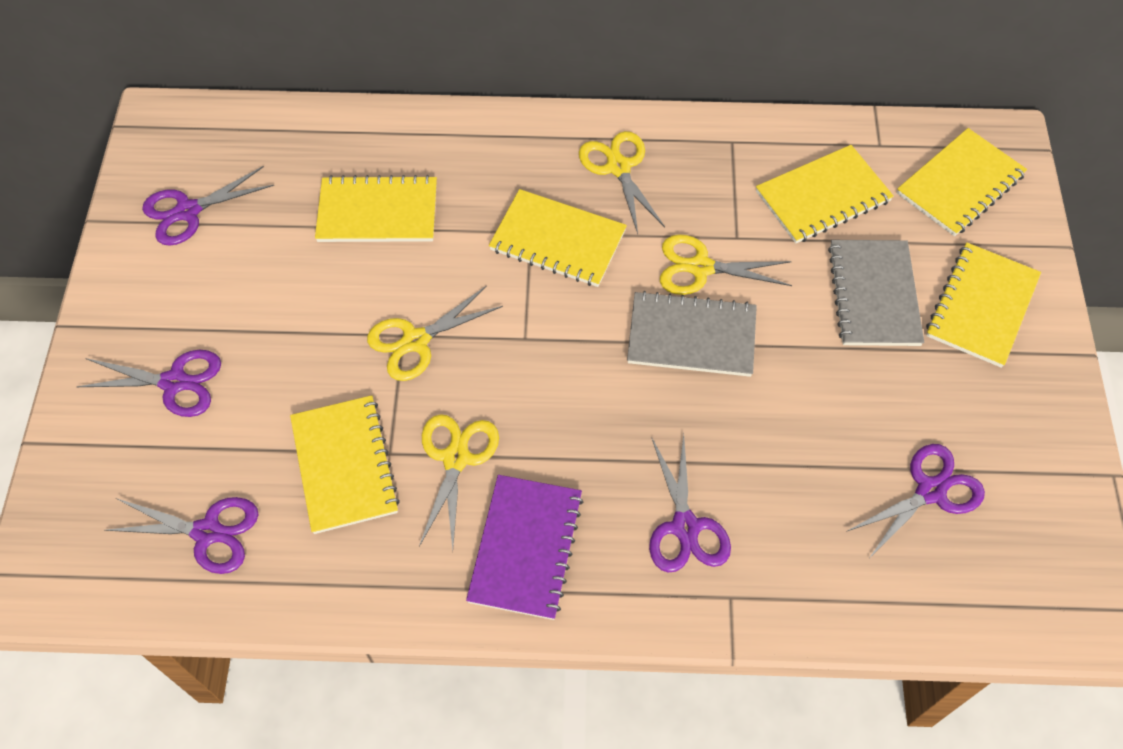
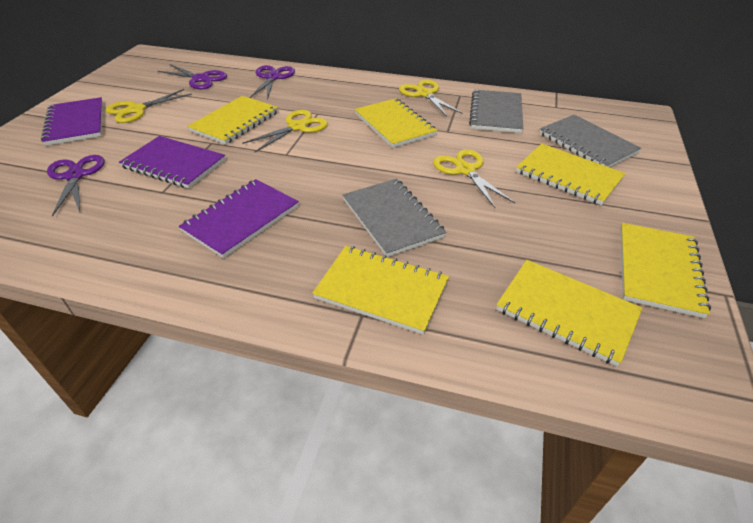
grey notebook: [627,291,757,377] [828,240,924,346] = 2 -> [343,179,446,257] [469,90,523,133] [539,115,642,167] = 3
purple notebook: [466,475,583,620] = 1 -> [41,97,103,146] [119,136,226,189] [179,179,299,258] = 3
purple scissors: [76,350,221,417] [104,497,259,574] [142,166,274,246] [649,434,731,573] [846,444,985,557] = 5 -> [47,155,104,217] [158,64,227,89] [249,65,295,100] = 3

